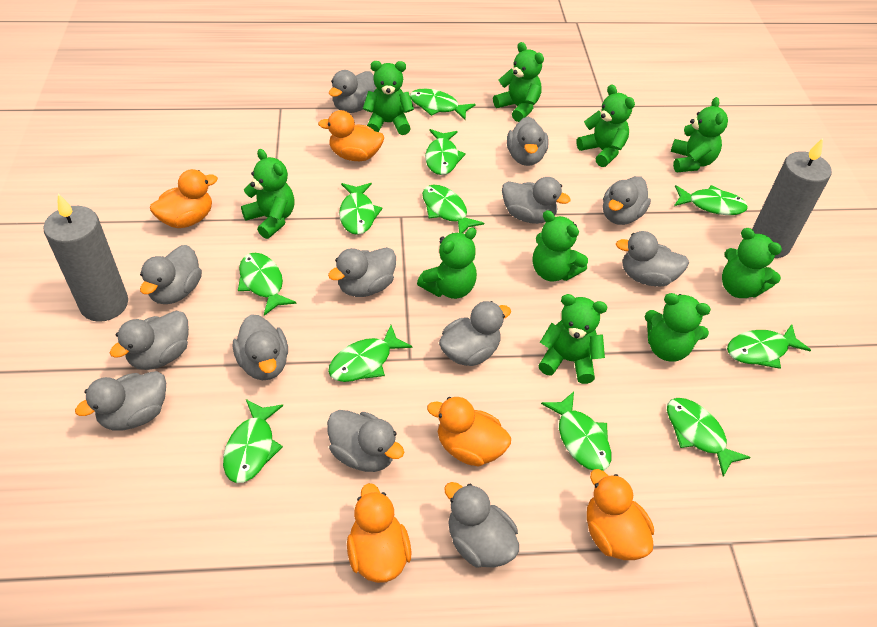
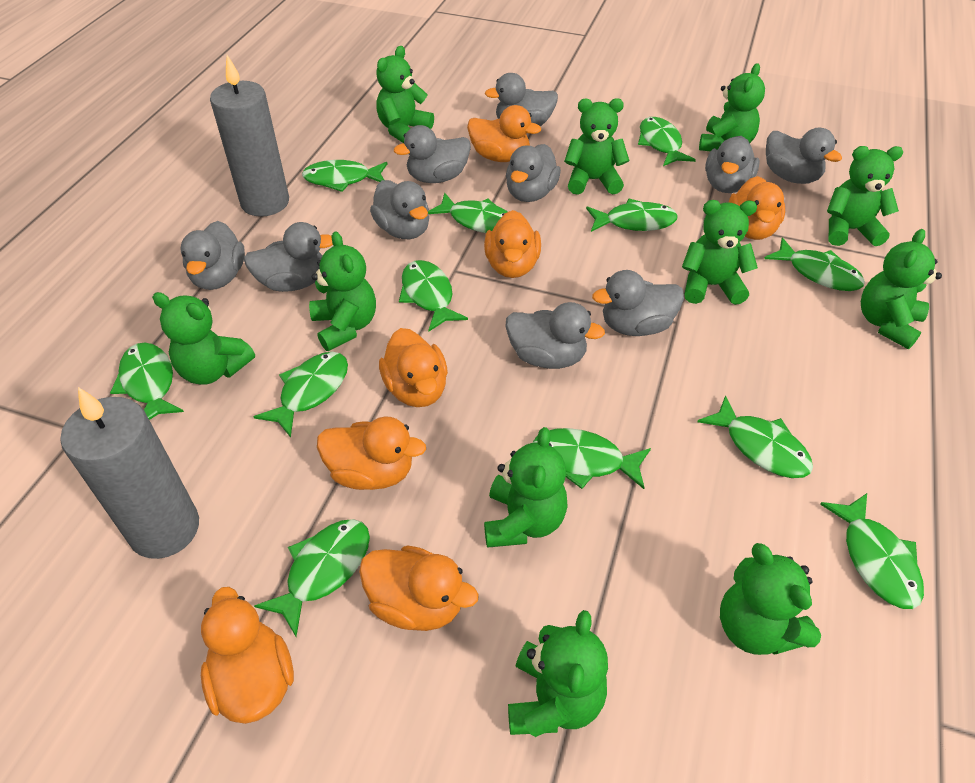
green fish: [223,399,283,483] [238,253,297,316] [328,325,413,382] [339,183,383,235] [410,89,476,120] [422,185,484,233] [425,129,466,175] [541,392,611,471] [667,398,751,477] [674,185,748,215] [727,324,811,369] = 11 -> [110,343,184,420] [254,352,348,438] [254,519,370,637] [302,160,388,192] [399,260,468,331] [428,192,508,233] [532,428,651,489] [586,198,678,232] [638,117,696,166] [697,395,813,478] [764,237,865,291] [820,493,924,609] = 12
green teddy bear: [241,149,295,239] [363,61,414,135] [417,227,477,299] [493,42,544,122] [533,210,588,281] [538,294,607,384] [576,85,635,167] [645,293,711,362] [671,97,728,172] [722,228,782,298] = 10 -> [152,292,255,385] [309,231,376,351] [376,46,434,143] [484,427,568,548] [508,610,608,737] [564,98,630,195] [682,200,758,305] [699,63,765,151] [720,543,821,655] [827,146,903,246] [861,229,942,349] = 11
grey duck: [75,371,166,430] [110,311,189,370] [140,245,202,304] [233,314,288,380] [327,410,404,472] [328,247,396,297] [329,70,376,113] [439,301,511,366] [444,482,519,568] [502,177,571,224] [507,116,549,166] [603,176,651,225] [616,231,689,287] = 13 -> [180,221,245,290] [244,222,333,292] [370,180,429,239] [394,125,471,183] [485,73,558,126] [505,302,605,369] [506,144,561,202] [592,270,684,336] [705,136,760,193] [766,128,842,184] = 10
orange duck: [150,169,218,228] [318,110,384,161] [347,483,412,583] [427,397,511,466] [587,469,654,560] = 5 -> [201,587,294,724] [317,416,426,490] [359,546,479,631] [379,328,448,407] [467,105,541,162] [484,210,541,278] [729,176,785,240] = 7

